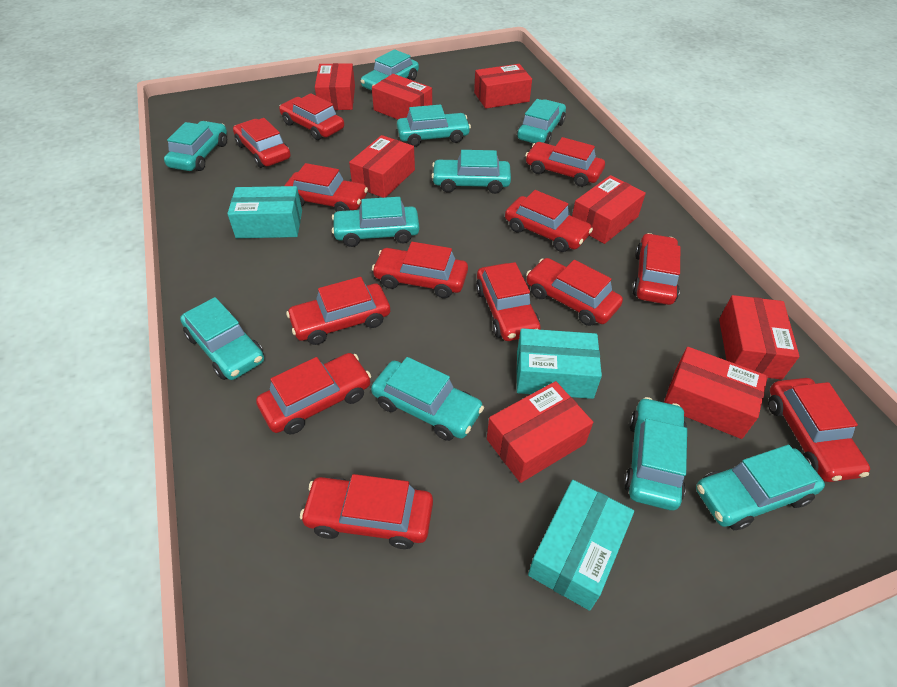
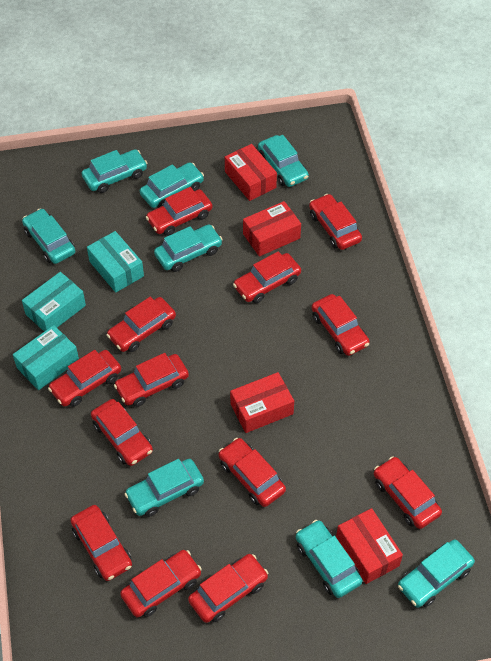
red box: [315,63,355,110] [349,135,415,198] [372,74,432,119] [474,64,532,109] [487,381,593,483] [572,175,646,244] [664,347,768,439] [719,295,799,380] = 8 -> [225,144,277,201] [230,372,294,433] [243,201,301,256] [336,508,403,584] = 4
turquoise car: [164,121,227,171] [180,297,264,380] [332,197,419,247] [361,49,419,91] [371,357,484,441] [397,104,471,147] [431,150,511,194] [517,99,566,144] [624,397,687,510] [696,445,825,530] = 10 -> [22,209,75,264] [82,149,147,193] [125,459,204,517] [140,162,204,208] [154,225,223,272] [258,135,309,187] [296,520,362,598] [398,539,475,608] = 8

